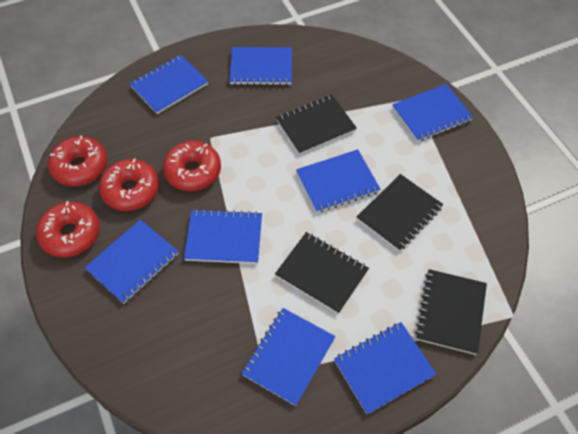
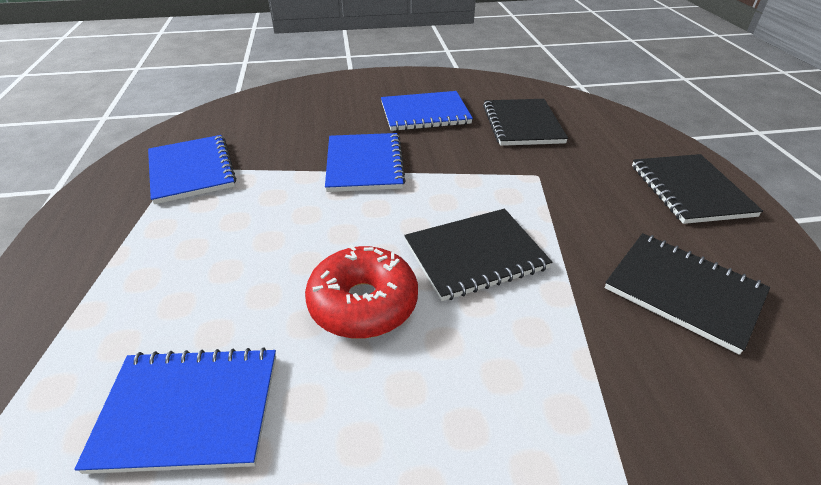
blue notebook: [84,219,179,304] [130,55,208,114] [184,209,262,264] [229,47,292,85] [241,308,336,406] [296,149,381,213] [334,322,436,414] [392,84,473,142] = 8 -> [74,347,276,474] [148,135,236,204] [325,133,406,192] [381,91,473,131] = 4
red donut: [36,201,100,258] [48,135,107,186] [99,158,159,211] [163,141,221,191] = 4 -> [305,244,418,339] = 1

